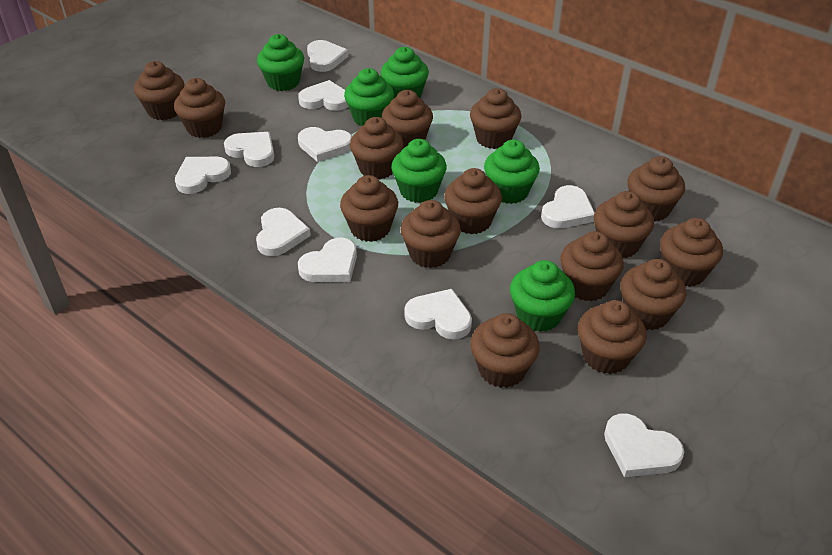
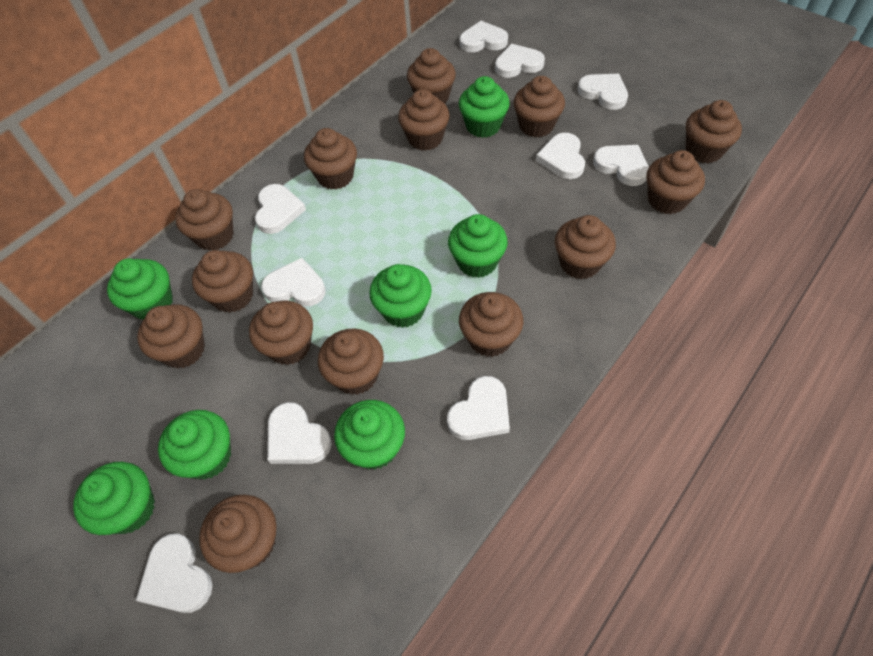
brown cupcake: [134,61,184,120] [174,78,225,138] [340,175,398,242] [350,117,403,179] [382,90,433,148] [400,200,461,268] [444,168,502,234] [470,88,521,149] [470,313,540,388] [560,231,624,301] [578,300,647,374] [594,191,654,258] [620,259,686,330] [627,156,685,222] [660,218,723,287] = 15 -> [137,304,205,368] [175,189,234,251] [192,250,253,313] [199,495,277,573] [249,301,313,365] [304,128,357,190] [318,328,384,395] [398,89,450,151] [407,48,456,104] [459,292,524,357] [513,76,565,137] [555,215,616,280] [647,150,705,214] [686,100,742,163] = 14
green cupcake: [257,34,304,91] [344,68,394,126] [381,47,429,99] [391,139,447,203] [484,140,540,204] [510,260,575,332] = 6 -> [73,462,155,535] [107,258,173,320] [158,410,231,480] [334,400,405,470] [369,264,432,328] [448,214,508,278] [459,76,510,138] = 7

